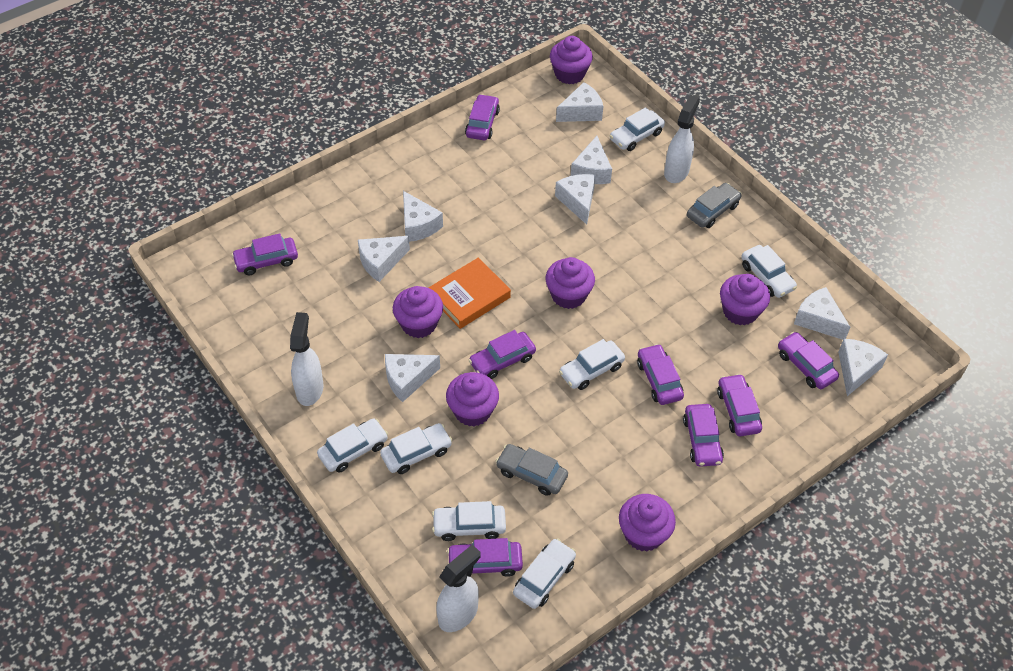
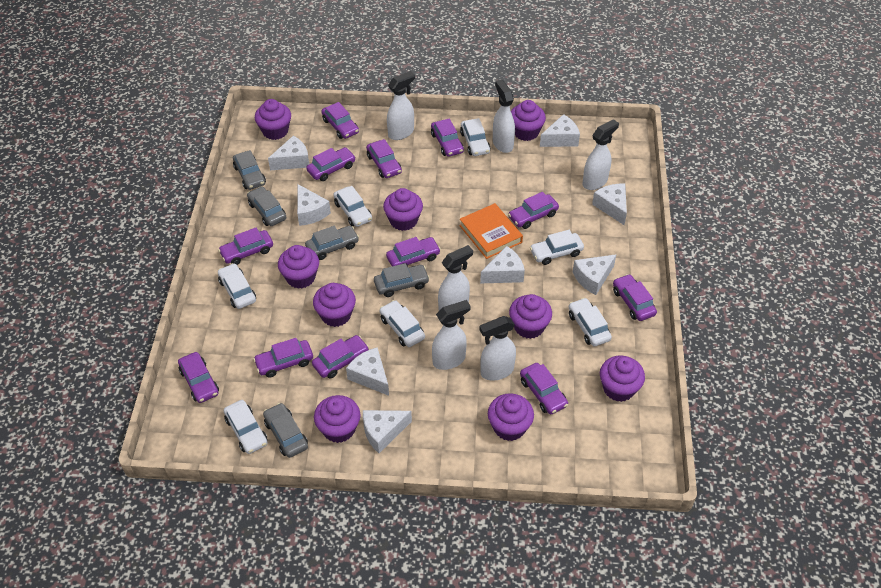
grey car: [496,444,568,496] [687,183,742,228] = 2 -> [233,150,266,190] [247,186,286,226] [263,403,308,458] [305,226,359,260] [374,263,430,297] = 5
purple car: [232,233,298,275] [447,538,523,577] [465,94,500,140] [469,330,536,379] [637,344,684,405] [683,404,724,467] [717,374,762,436] [778,332,839,389] = 8 -> [178,352,219,403] [218,228,273,265] [253,338,313,378] [306,147,356,181] [312,335,369,379] [321,102,359,139] [366,139,402,178] [386,237,441,267] [431,119,464,157] [508,192,559,229] [520,363,568,414] [613,274,657,321] = 12
purple cupcake: [393,286,443,338] [446,372,499,426] [545,257,595,309] [550,36,593,84] [619,494,676,551] [720,274,770,325] = 6 -> [255,99,291,140] [278,245,319,289] [313,283,356,327] [314,395,360,443] [383,188,423,231] [488,393,534,441] [509,294,552,339] [511,100,546,141] [600,356,645,402] = 9
white spray bottle: [290,312,324,406] [437,545,480,632] [664,95,700,183] = 3 -> [387,71,415,140] [432,300,471,370] [438,245,473,311] [479,316,516,381] [493,80,515,153] [583,119,619,190] = 6

